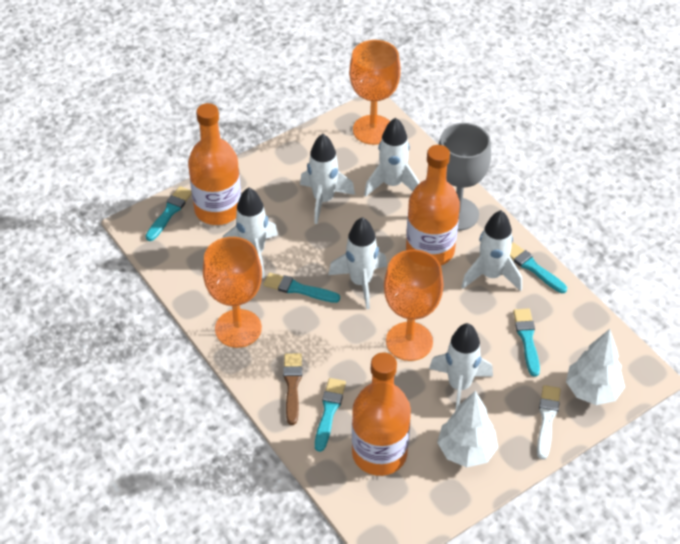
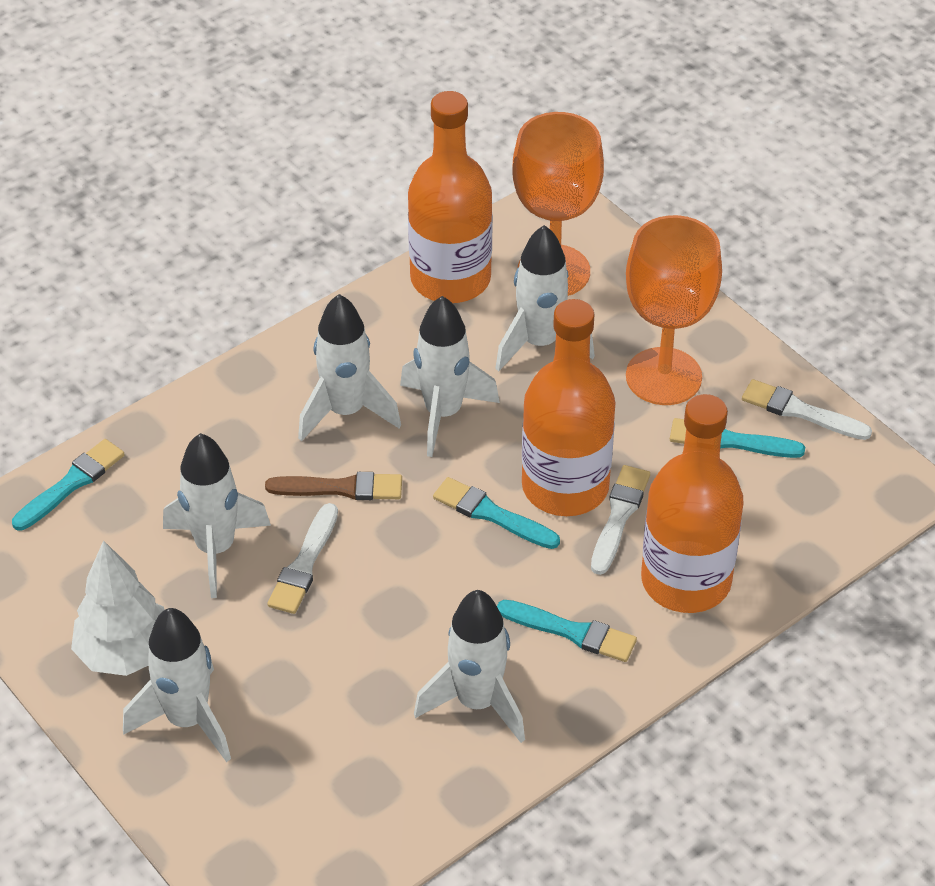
grey goblet: [438,123,491,231] = 1 -> none = 0
orange goblet: [203,237,262,348] [349,40,401,145] [384,250,444,361] = 3 -> [512,112,604,296] [626,215,722,405] = 2
turquoise brush: [145,186,192,241] [263,273,340,303] [315,378,346,452] [510,242,567,293] [513,308,540,377] = 5 -> [12,439,125,530] [433,477,560,549] [497,600,637,662] [670,418,805,458] = 4
white brush: [537,385,561,459] = 1 -> [267,503,338,614] [591,465,650,575] [742,379,872,440] = 3
white tree: [437,390,498,467] [566,329,625,405] = 2 -> [71,540,165,676] = 1

